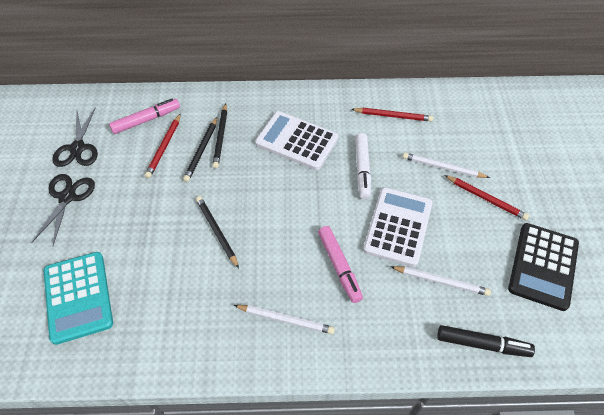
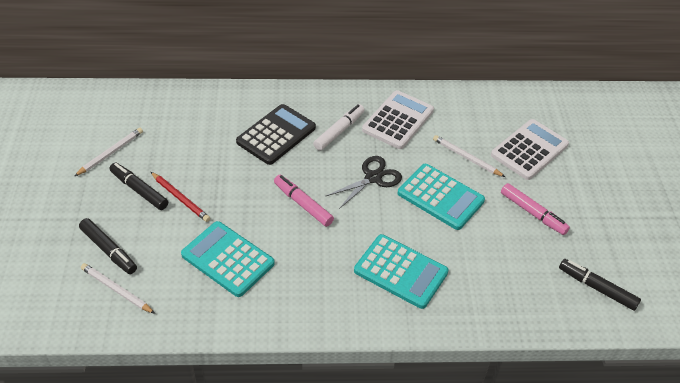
black marker: [437,325,535,357] = 1 -> [79,218,137,274] [110,163,168,210] [559,259,641,311] = 3
black pencil: [183,117,217,182] [196,196,239,269] [212,103,227,168] = 3 -> none = 0
black scissors: [31,174,95,246] [52,108,98,167] = 2 -> [326,156,402,209] = 1
red pencil: [145,113,181,178] [351,108,433,122] [444,175,529,221] = 3 -> [151,172,210,222] = 1
turquoise calculator: [44,252,113,345] = 1 -> [181,221,275,297] [354,234,449,309] [398,164,485,230] = 3

